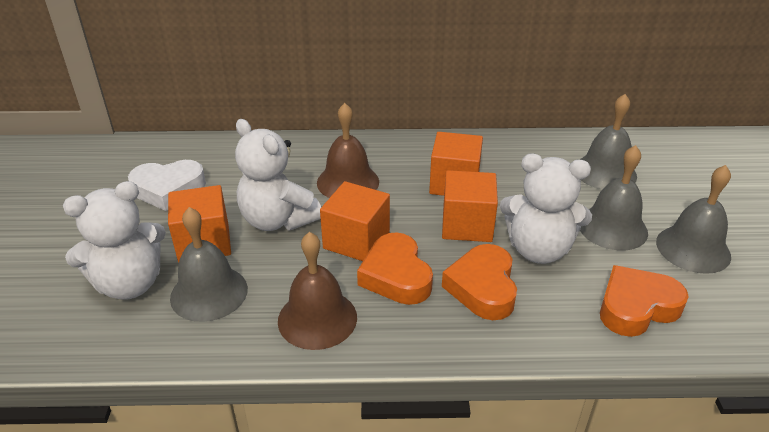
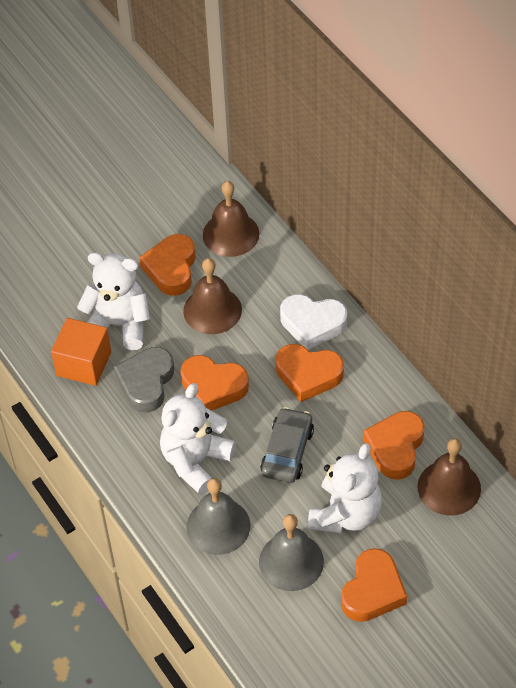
brown bell: [278,232,357,350] [317,103,379,198] = 2 -> [183,258,242,334] [203,181,259,257] [417,438,481,515] = 3
grey bell: [170,207,248,322] [580,94,637,190] [580,145,648,250] [656,165,731,274] = 4 -> [186,478,250,555] [259,514,324,591] = 2
grey car: none = 0 -> [260,407,314,483] = 1
grey heart: none = 0 -> [114,347,174,413] = 1
orange cube: [168,185,231,263] [320,181,390,261] [429,132,483,196] [442,170,498,242] = 4 -> [51,318,111,386] = 1
orange heart: [357,232,433,305] [442,244,517,320] [600,265,689,337] = 3 -> [139,234,196,296] [180,355,249,411] [276,344,344,402] [341,548,407,622] [363,411,424,480] = 5

